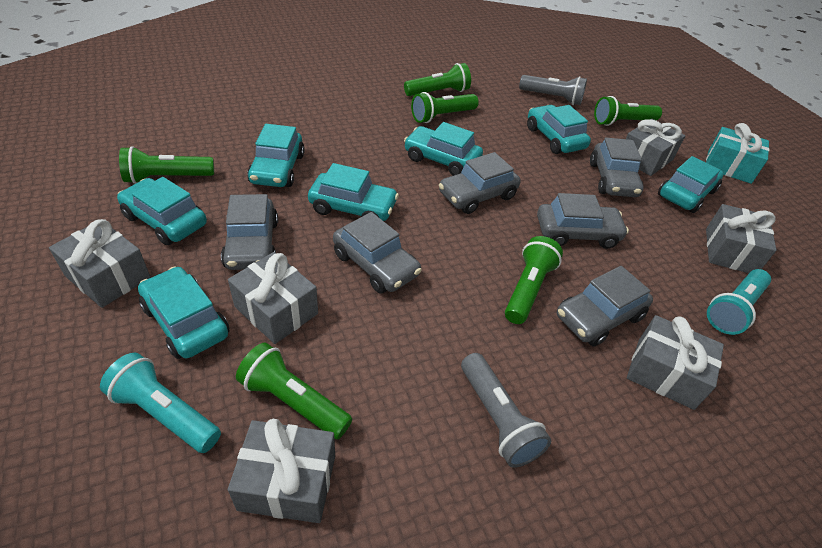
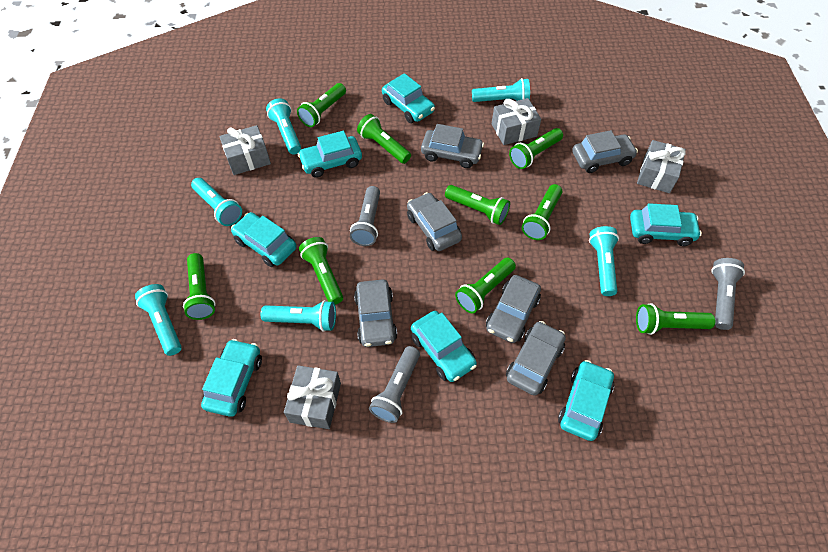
green flashlight: [119,146,214,184] [236,342,352,439] [404,63,471,96] [411,92,479,123] [505,236,563,324] [594,96,662,126] = 6 -> [183,253,216,320] [297,83,346,127] [299,237,343,305] [357,114,411,164] [445,185,510,225] [455,258,516,314] [509,128,563,169] [522,184,562,240] [636,303,715,335] = 9
grey flashlight: [461,353,551,468] [519,75,587,105] = 2 -> [350,186,380,246] [369,346,420,423] [711,258,745,330] = 3
grey gift: [49,219,150,308] [228,252,318,344] [228,419,335,523] [626,119,685,176] [627,315,724,410] [706,204,777,273] = 6 -> [220,125,271,175] [284,365,341,429] [492,98,541,145] [637,140,686,193] = 4
turquoise flashlight: [100,353,221,453] [707,269,771,335] = 2 -> [135,284,182,356] [191,178,242,226] [261,300,336,332] [266,99,301,155] [472,78,530,102] [589,226,619,296] = 6
turquoise gift: [706,123,770,184] = 1 -> none = 0

